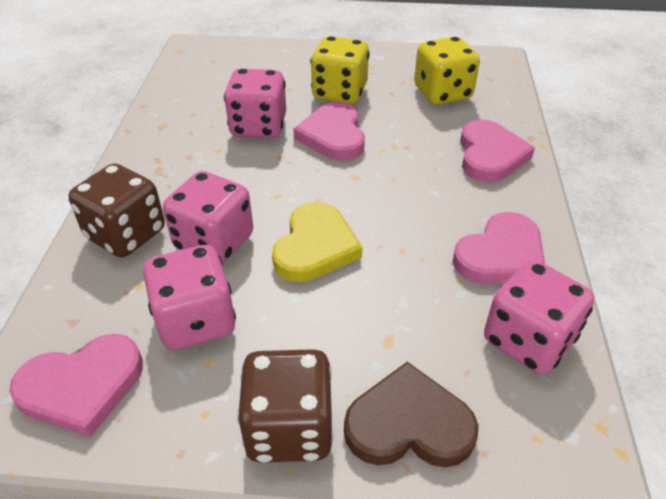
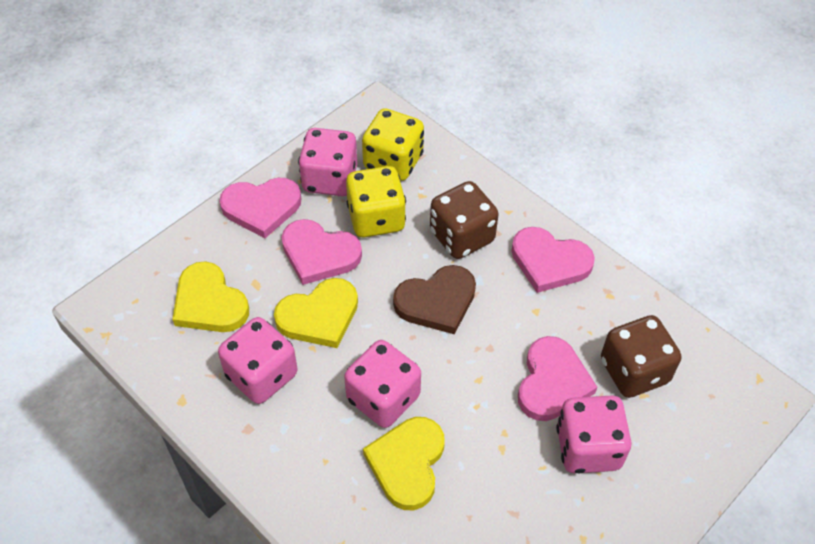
yellow heart: [272,202,362,282] = 1 -> [172,261,249,332] [274,278,358,348] [363,417,445,511] = 3

